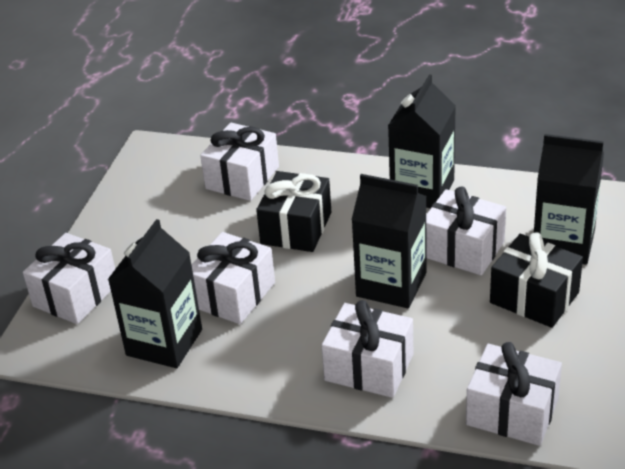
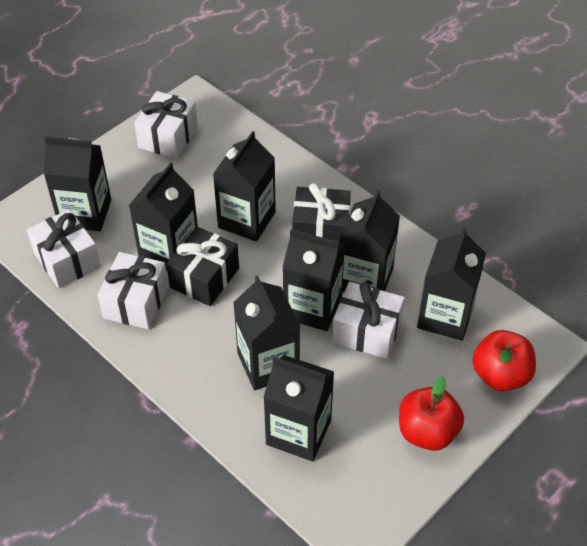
black carton: [108,219,202,368] [352,174,427,308] [388,74,456,208] [534,134,604,265] = 4 -> [43,136,111,231] [129,163,198,270] [213,131,276,242] [233,276,300,390] [263,355,334,461] [282,229,345,331] [340,190,400,292] [417,227,486,341] = 8
red apple: none = 0 -> [399,376,464,451] [472,330,536,391] = 2
white gift: [23,233,115,324] [192,232,275,324] [200,122,279,201] [321,300,413,398] [426,187,506,275] [466,342,562,446] = 6 -> [27,209,101,288] [97,252,169,329] [134,91,198,159] [332,282,405,359] = 4

